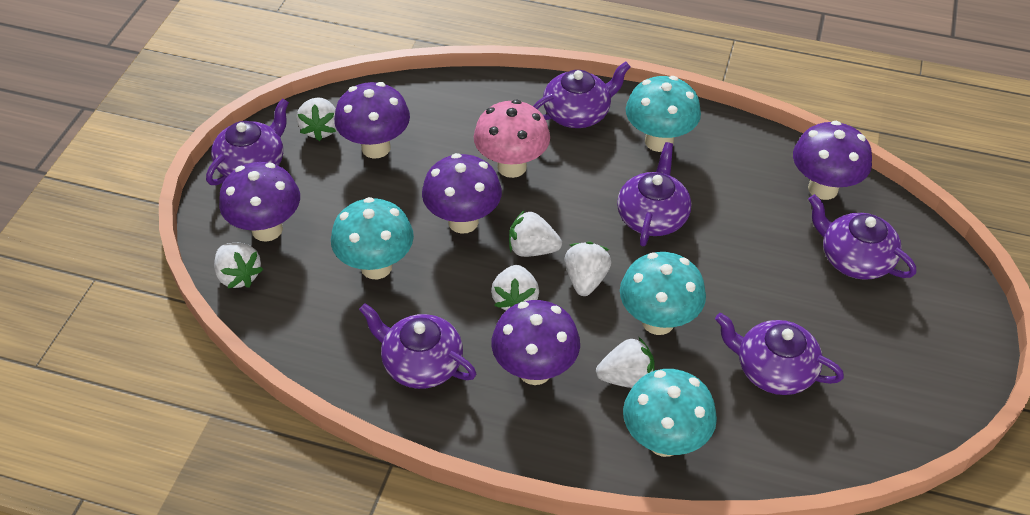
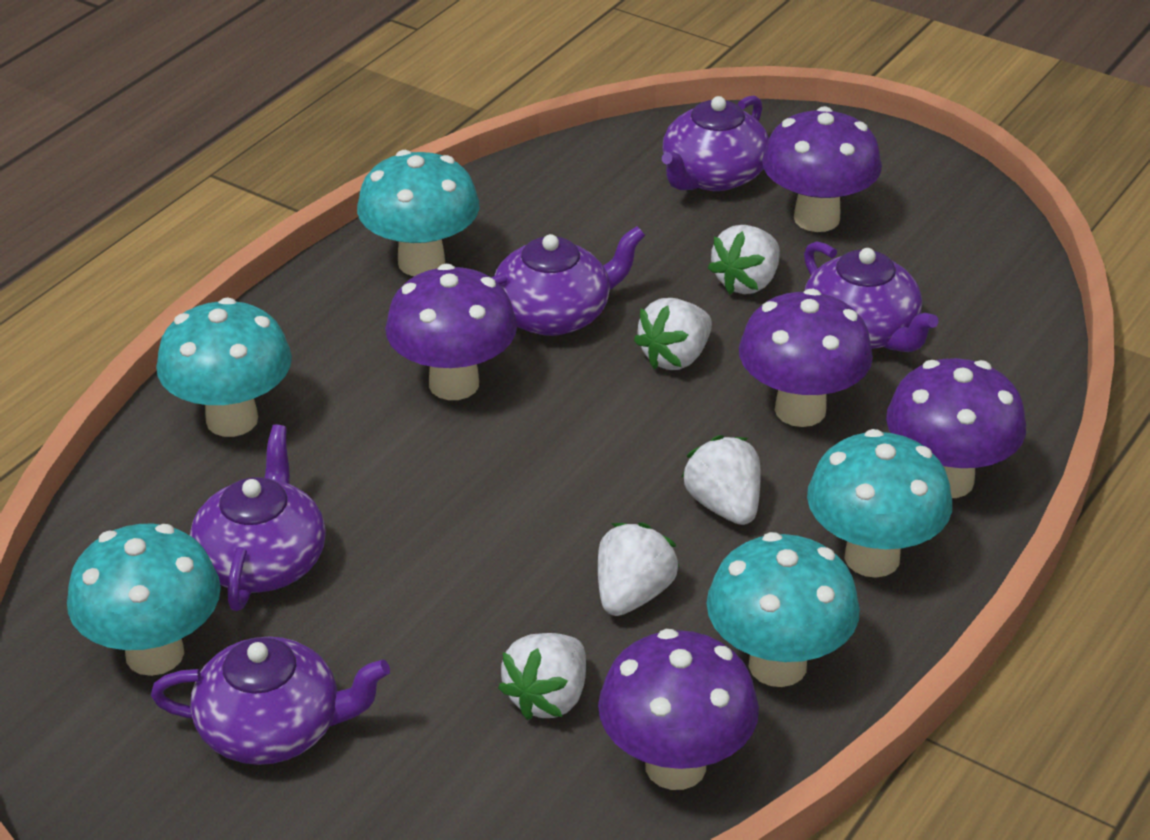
pink mushroom: [474,99,550,178] = 1 -> none = 0
purple teapot: [206,98,289,185] [359,303,476,389] [533,62,631,128] [617,142,691,247] [715,313,844,395] [808,194,916,280] = 6 -> [151,636,390,765] [190,425,326,611] [491,226,645,336] [662,95,769,191] [804,241,938,352] = 5
turquoise mushroom: [331,197,414,279] [620,252,706,335] [623,369,717,457] [626,76,701,152] = 4 -> [67,524,221,676] [156,298,292,437] [357,150,480,276] [707,532,860,687] [807,429,952,578] = 5
white strawberry: [214,243,263,288] [297,97,336,141] [491,265,539,310] [509,210,562,257] [564,242,611,296] [596,337,655,388] = 6 -> [498,633,586,720] [598,523,679,616] [634,298,712,370] [681,435,761,525] [708,225,780,295] = 5

